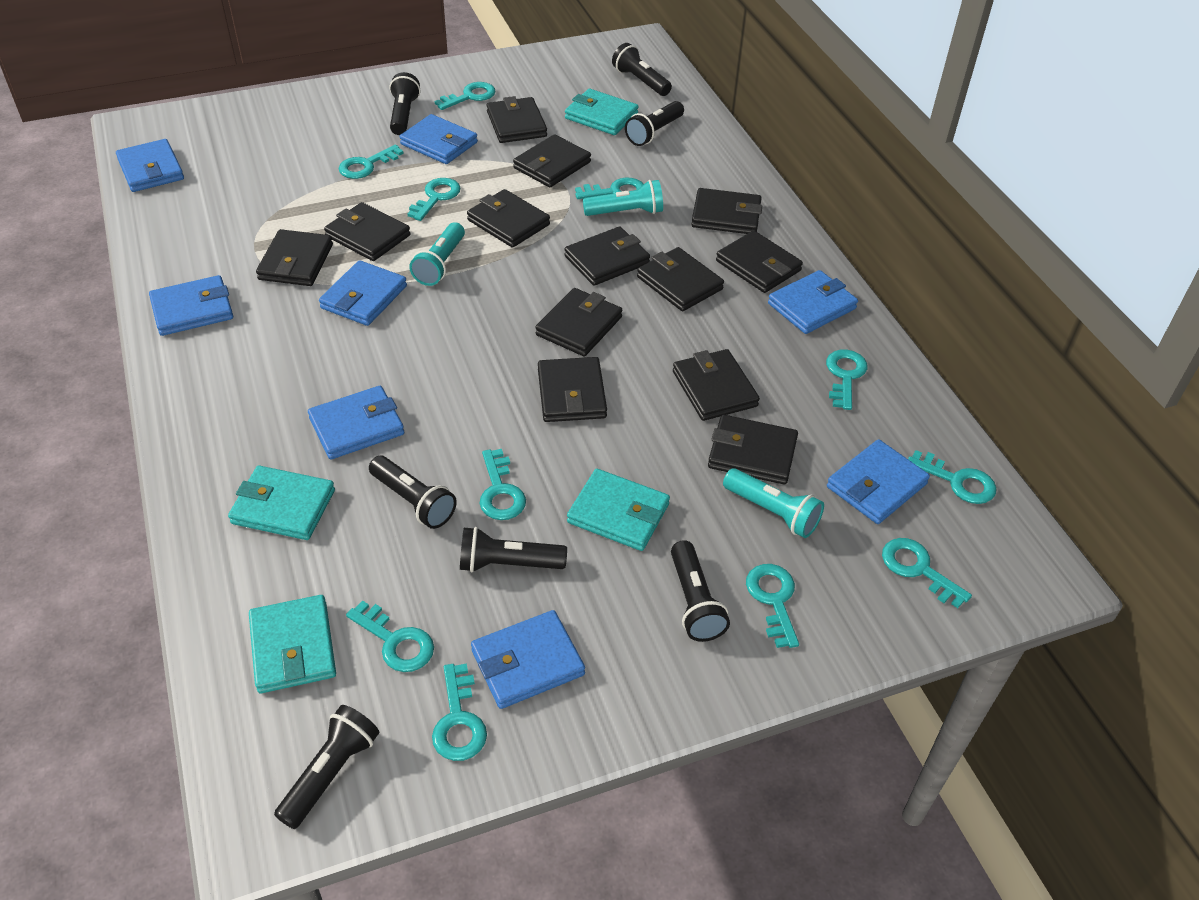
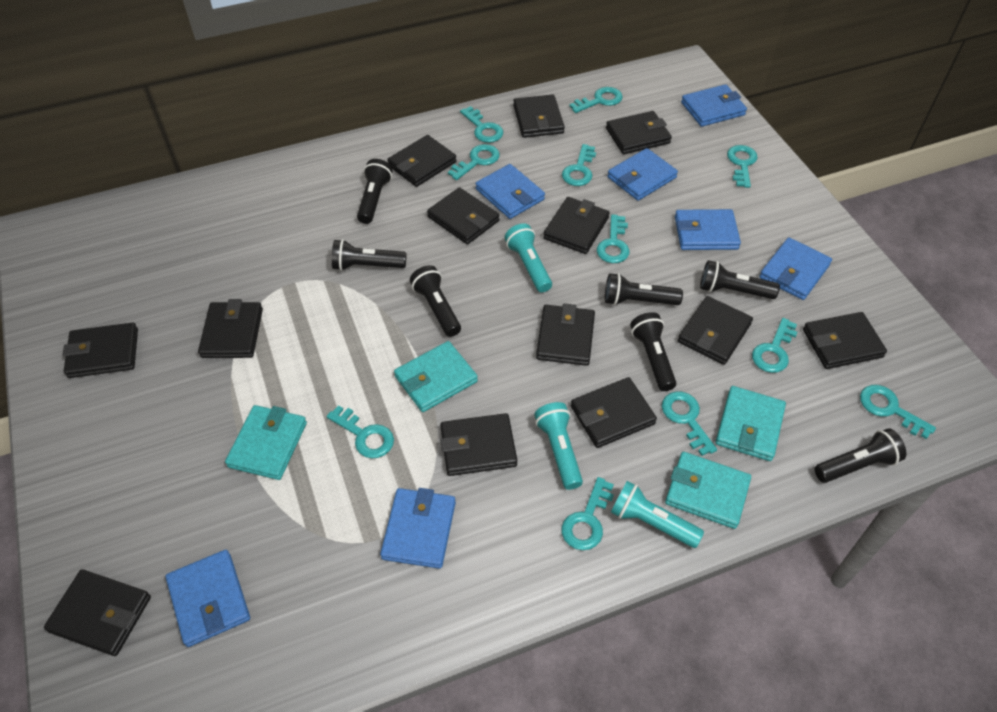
blue wallet: [116,139,184,192] [149,275,233,336] [308,386,404,459] [319,260,407,326] [400,114,478,164] [471,610,585,709] [768,270,858,334] [827,439,930,524] = 8 -> [166,550,250,647] [380,488,456,569] [475,164,545,219] [607,148,678,201] [675,209,741,250] [681,84,747,127] [759,237,832,300] = 7

